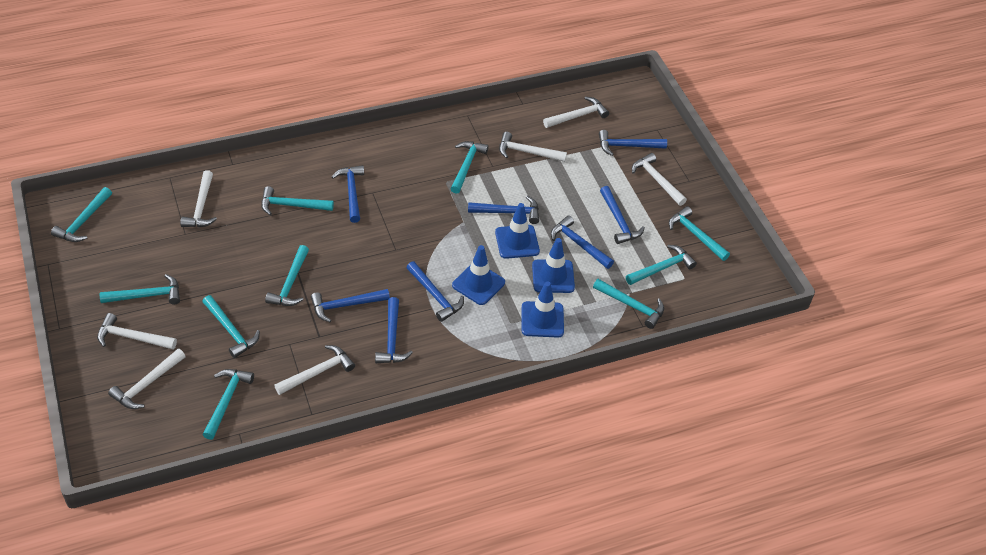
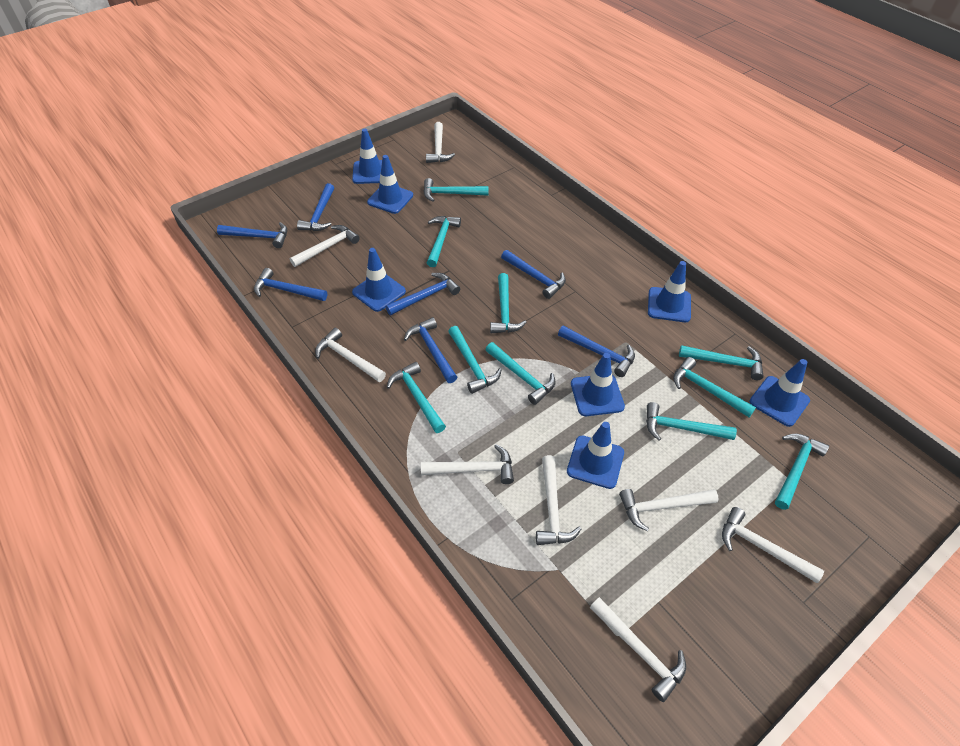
blue hammer: [311,289,390,322] [332,165,364,223] [375,297,413,363] [406,261,464,322] [468,196,539,224] [551,215,614,269] [599,130,667,156] [600,186,645,244] = 8 -> [217,222,287,248] [254,268,327,301] [297,183,334,231] [386,273,460,315] [404,317,457,383] [501,250,566,299] [558,326,635,377] = 7
blue traffic cone: [452,245,505,305] [495,203,540,259] [522,281,564,338] [532,238,575,293] = 4 -> [352,129,382,184] [352,248,406,312] [367,155,413,214] [567,422,624,489] [571,353,625,416] [648,261,691,322] [750,359,810,427] = 7
white hammer: [97,313,177,350] [108,349,186,409] [180,170,217,227] [274,345,355,395] [499,132,567,162] [543,97,609,128] [632,153,687,206] = 7 -> [290,225,360,267] [315,328,386,382] [421,444,514,484] [426,122,455,163] [536,455,581,545] [590,597,686,702] [619,489,719,531] [722,507,824,583] = 8

